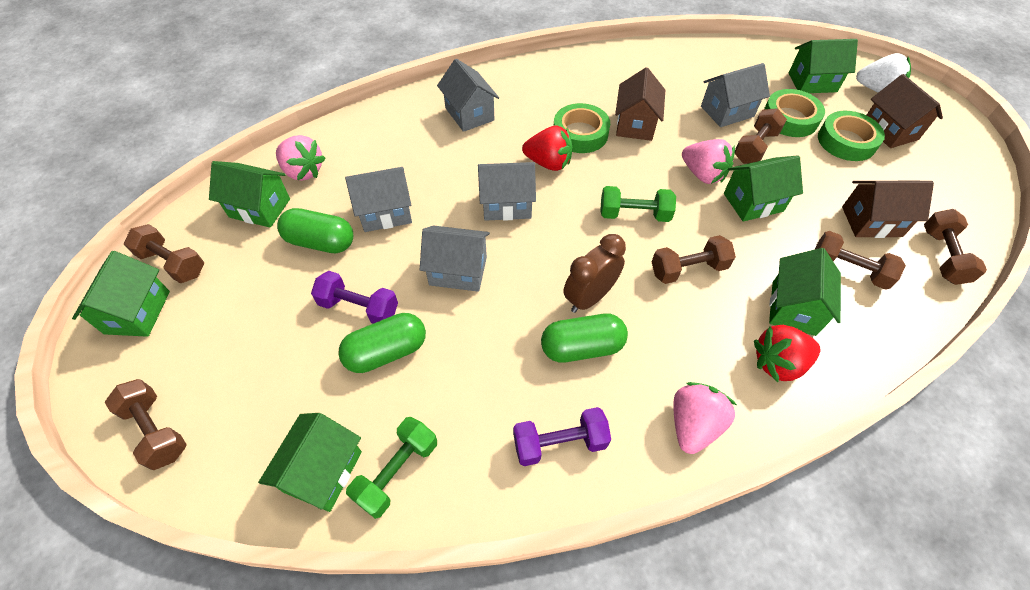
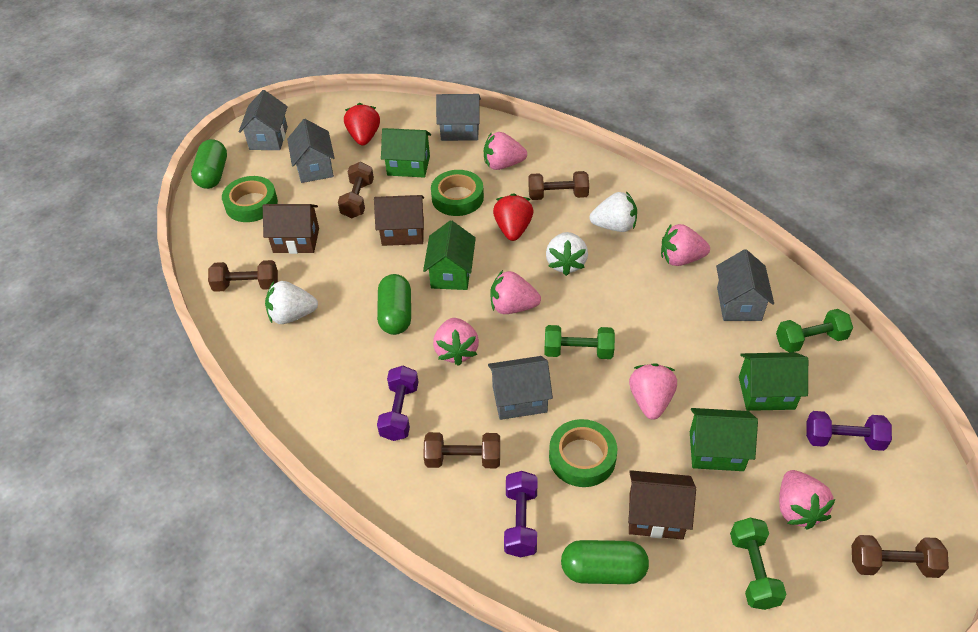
brown clock: [564,234,626,313] = 1 -> none = 0
brown dumbbell: [105,379,187,470] [124,224,204,283] [652,235,736,284] [735,108,787,164] [814,231,906,290] [924,209,987,285] = 6 -> [208,260,278,292] [338,162,374,218] [423,432,500,468] [528,171,589,200] [852,535,949,578] = 5
green dumbbell: [346,417,437,519] [600,186,676,222] = 2 -> [544,325,615,359] [730,518,787,610] [776,309,853,352] = 3
green house: [72,251,170,337] [209,161,290,228] [258,413,362,512] [724,155,803,222] [769,248,841,336] [788,39,858,93] = 6 -> [381,128,431,178] [423,220,476,290] [690,408,758,471] [739,352,808,411] = 4
pink strawberry: [276,135,325,181] [673,382,737,454] [682,139,735,184] = 3 -> [433,318,479,366] [484,132,527,170] [490,270,541,314] [629,363,677,420] [661,224,710,266] [779,470,835,530] = 6
purple dumbbell: [311,271,398,324] [513,407,611,466] = 2 -> [377,366,418,441] [504,471,537,558] [806,411,892,451] = 3
white strawberry: [856,53,911,93] = 1 -> [265,281,318,324] [546,232,588,276] [590,191,637,232] = 3

